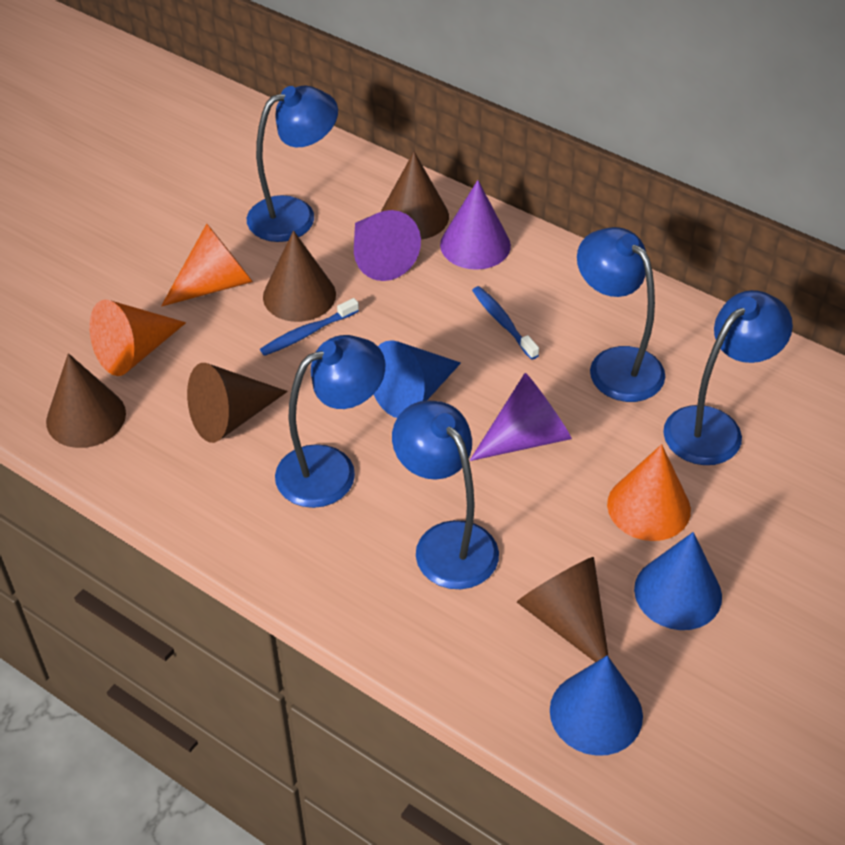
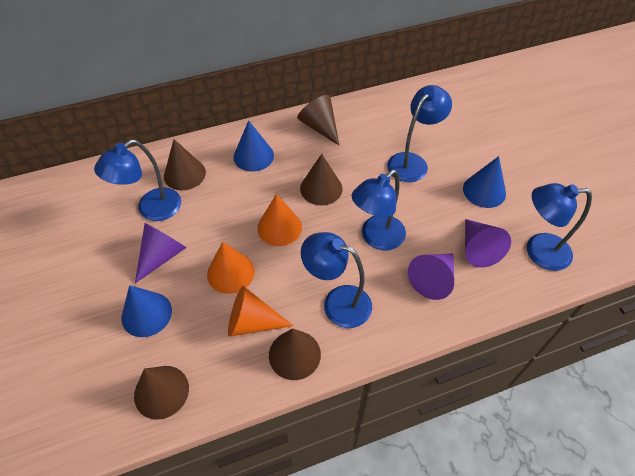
blue toothbrush: [260,298,359,356] [472,286,539,360] = 2 -> none = 0

